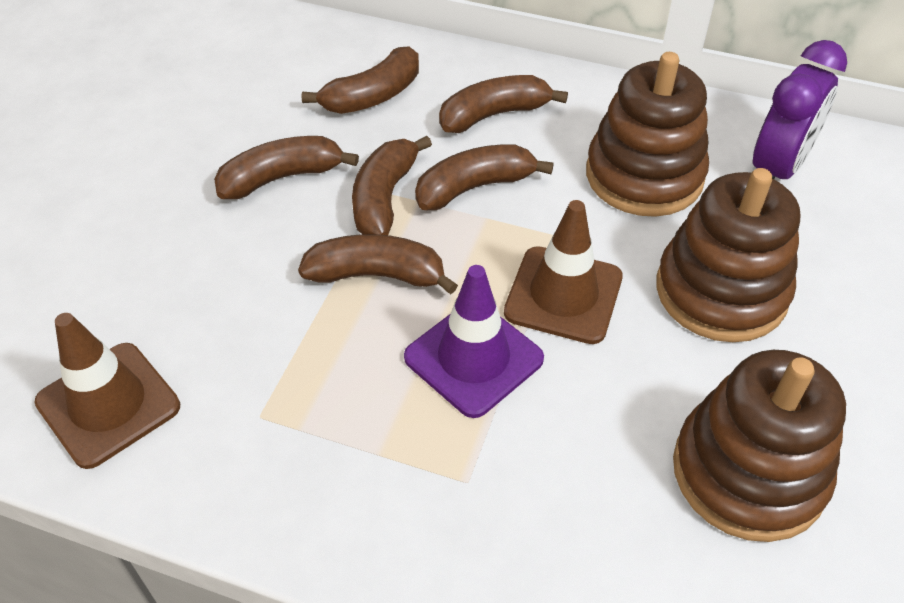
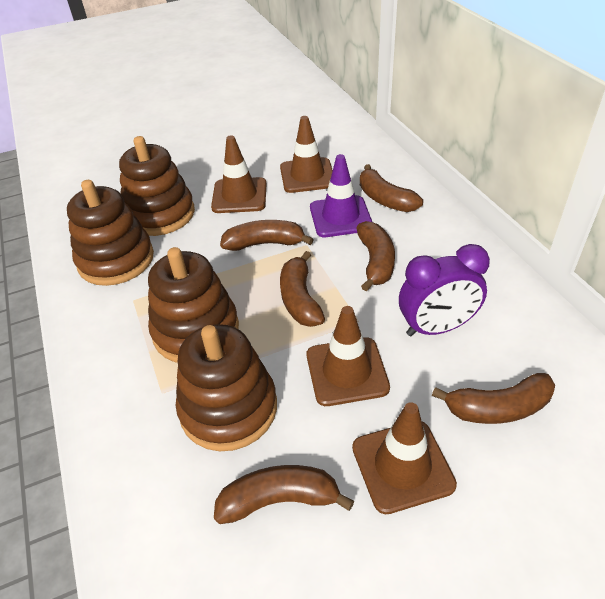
brown stacking toy: [586,52,709,217] [656,168,800,342] [673,350,846,542] = 3 -> [67,180,154,286] [119,136,195,236] [148,247,239,363] [176,324,277,451] = 4
brown traffic cone: [34,313,180,469] [504,200,623,344] = 2 -> [211,135,266,213] [280,116,333,193] [307,306,390,406] [352,402,457,514] = 4

